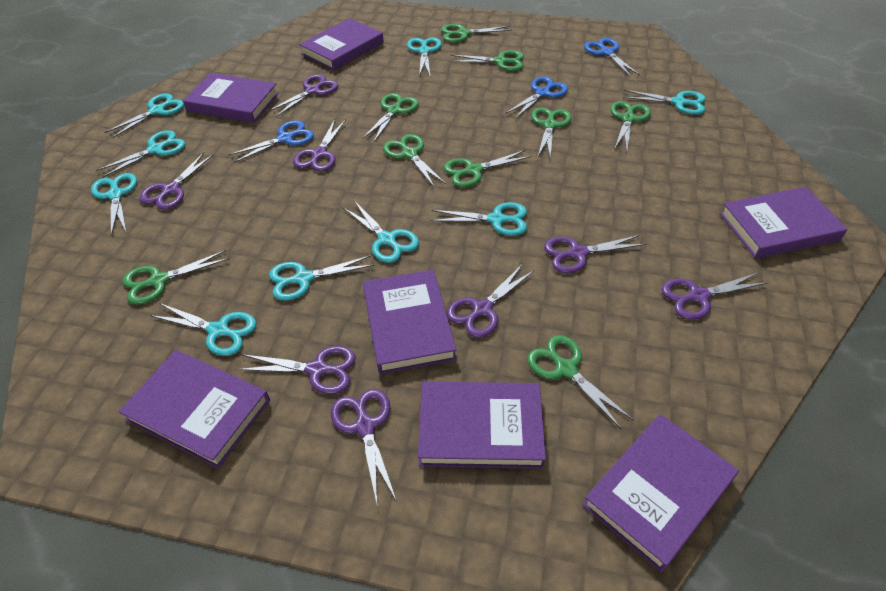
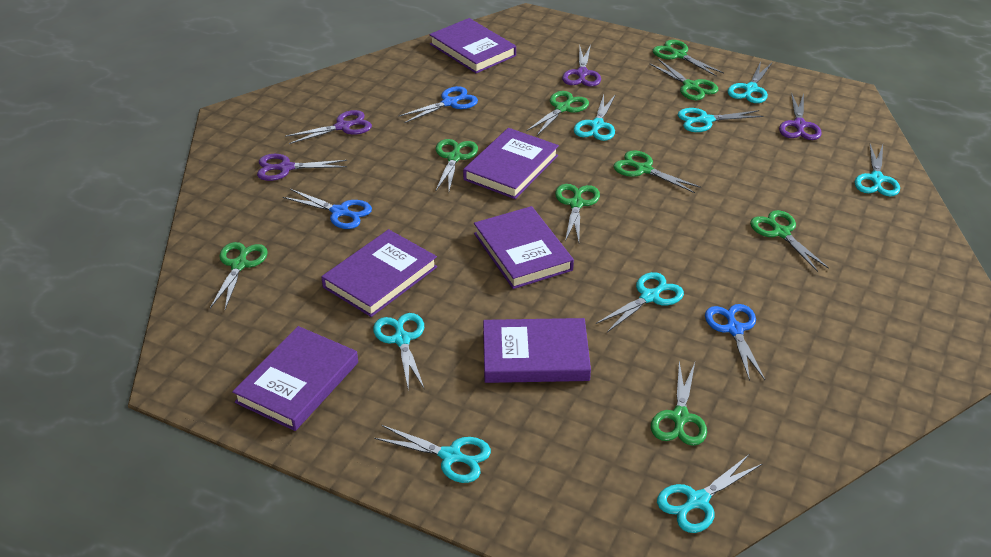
purple book: [118,350,270,468] [183,73,279,123] [299,18,384,70] [363,269,456,374] [418,382,546,469] [583,414,739,572] [720,187,847,259] = 7 -> [232,326,358,431] [321,229,437,317] [429,18,516,73] [463,128,559,199] [474,206,574,289] [483,318,591,383] = 6
purple scissors: [139,152,214,210] [237,346,356,394] [268,74,338,117] [293,119,346,172] [330,389,396,503] [447,264,535,338] [544,235,646,273] [662,273,769,320] = 8 -> [257,154,347,181] [285,110,372,144] [562,45,601,87] [779,93,822,140] = 4
turquoise scissors: [91,173,137,236] [96,130,185,178] [104,93,184,138] [150,303,257,356] [269,256,374,301] [343,201,419,263] [407,37,442,76] [430,202,527,236] [623,90,706,115] = 9 -> [373,313,425,391] [374,425,491,483] [574,94,616,141] [596,272,684,332] [657,455,762,533] [678,108,763,132] [728,61,772,103] [855,144,900,196] = 8

